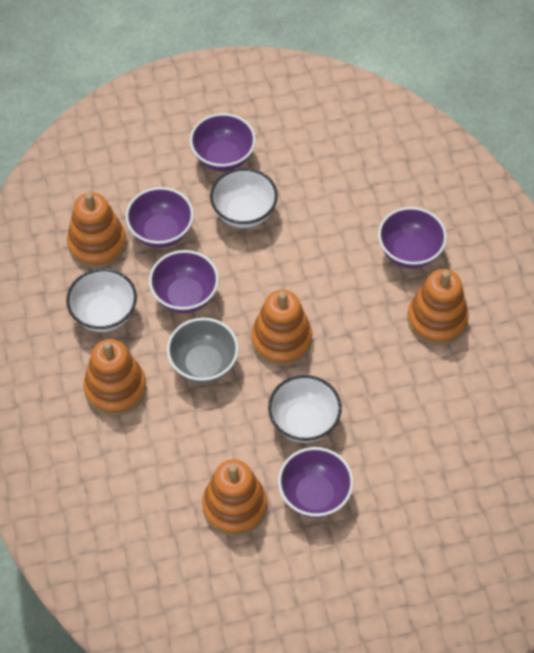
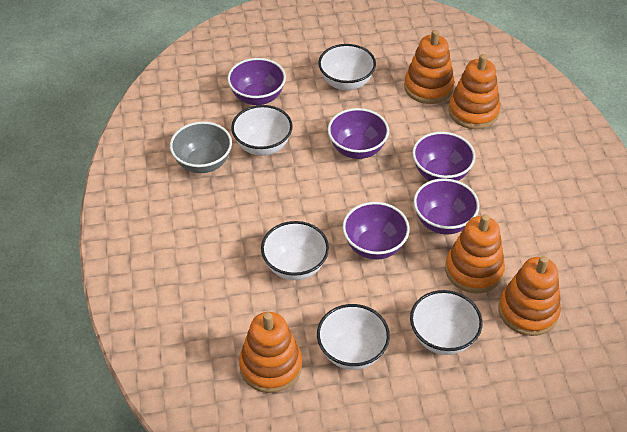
white bowl: [66,268,137,332] [210,168,278,228] [268,375,342,443] = 3 -> [231,105,293,156] [261,221,329,280] [317,304,390,370] [318,44,376,91] [410,290,483,355] = 5

